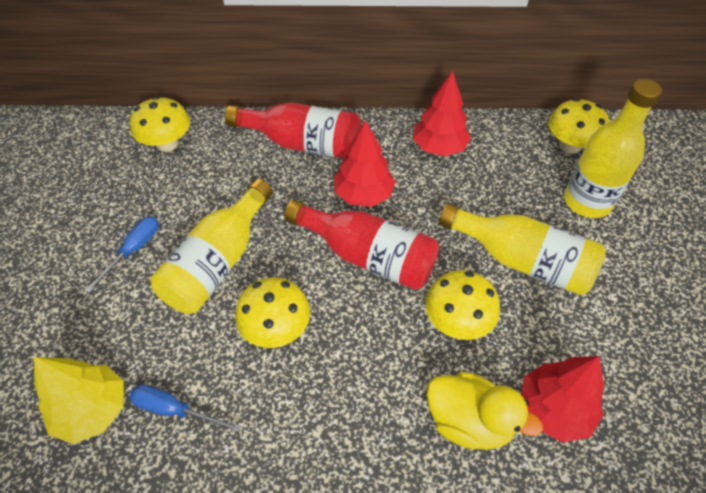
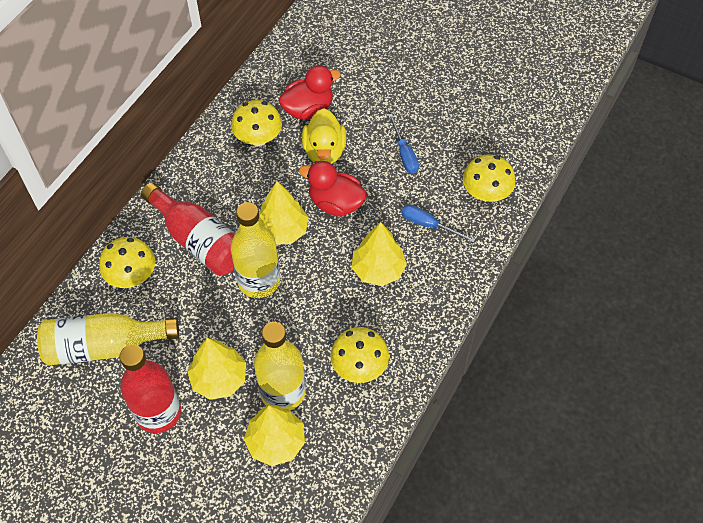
red duck: none = 0 -> [278,65,341,120] [299,161,367,217] = 2
red tree: [334,120,396,207] [413,71,471,156] [521,356,604,443] = 3 -> none = 0
yellow tree: [34,357,124,444] = 1 -> [187,338,246,400] [244,405,305,466] [259,181,309,245] [352,222,407,286] = 4

